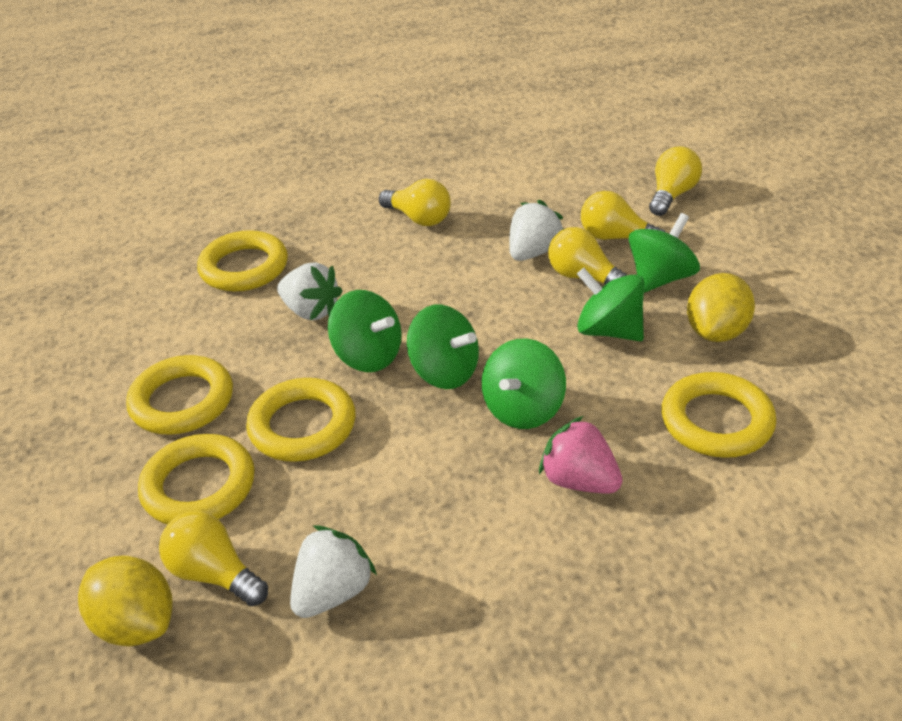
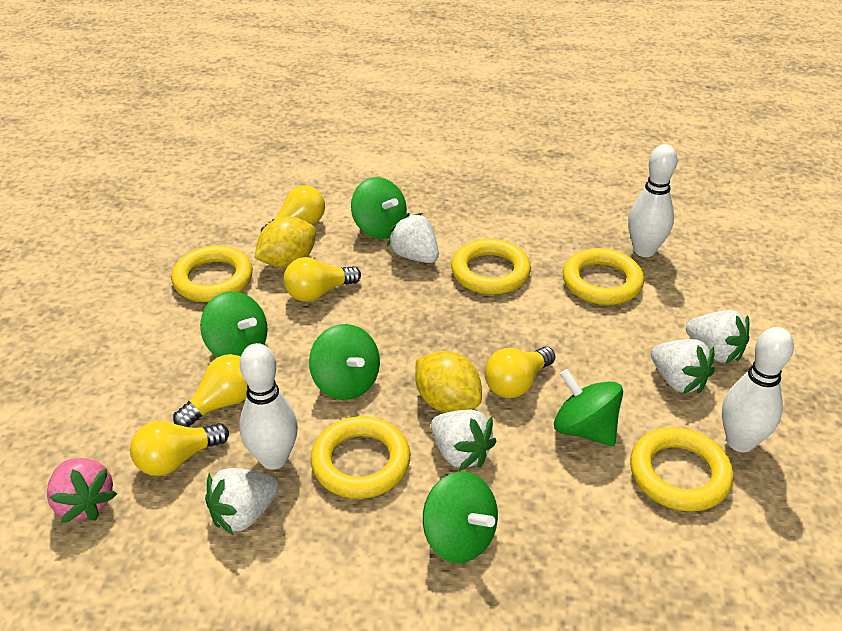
white bowling pin: none = 0 -> [239,343,298,470] [628,144,677,257] [722,327,794,452] = 3
white strawberry: [277,262,343,321] [290,526,377,618] [509,200,563,261] = 3 -> [205,468,279,535] [387,213,439,263] [431,409,496,471] [651,339,714,394] [686,310,750,364] = 5

